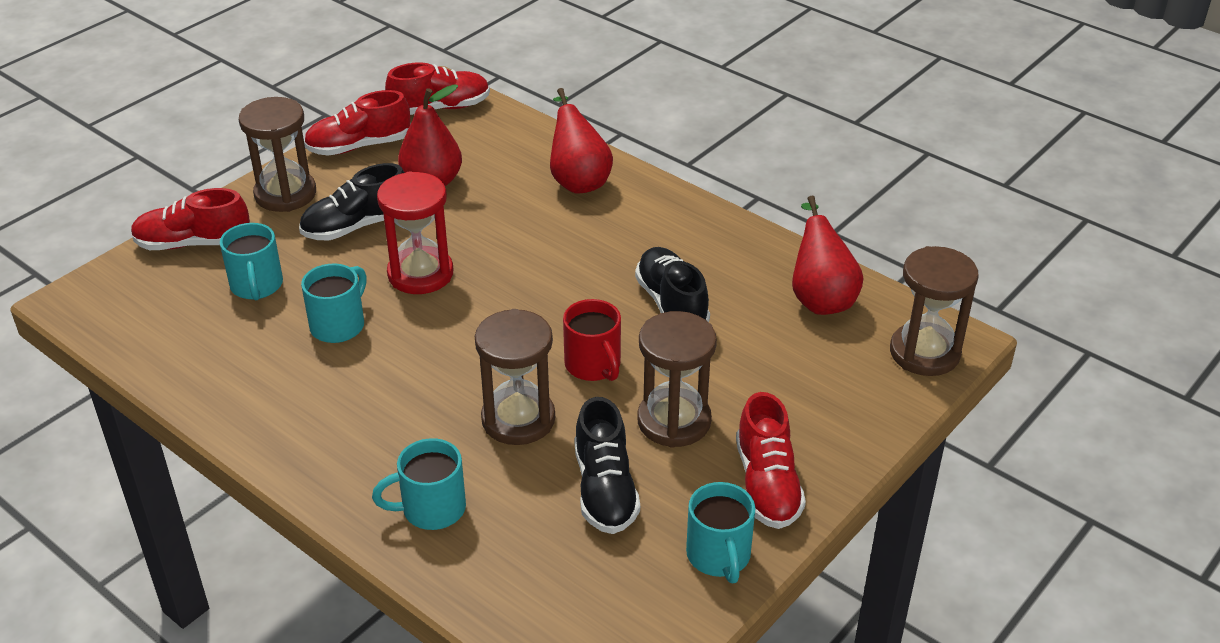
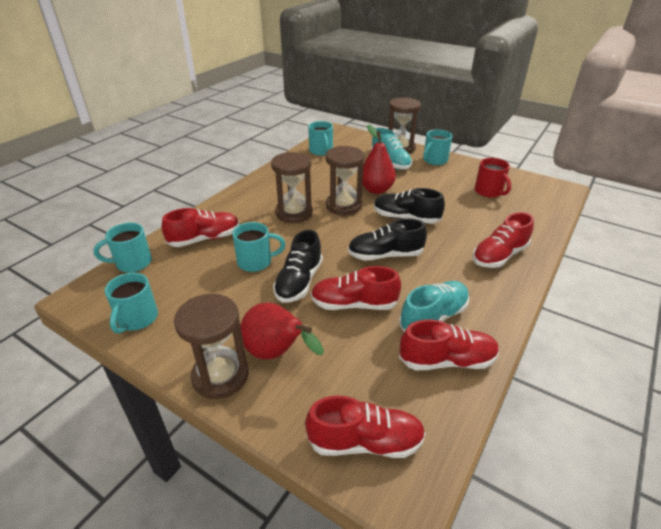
red hourglass: [377,171,453,294] = 1 -> none = 0
red pear: [398,84,462,186] [550,88,613,194] [792,196,863,315] = 3 -> [240,303,324,359] [363,125,396,194] = 2
red shoe: [131,188,250,250] [304,90,411,156] [385,62,490,115] [736,392,806,529] = 4 -> [162,208,240,247] [305,396,426,458] [311,266,401,310] [399,320,499,370] [473,212,534,268] = 5
turquoise mug: [220,223,283,300] [301,264,367,343] [372,438,466,530] [686,482,755,583] = 4 -> [94,223,152,272] [105,273,158,334] [232,222,285,272] [308,121,333,156] [423,129,452,165] = 5
turquoise shoe: none = 0 -> [371,128,412,170] [399,281,469,332] = 2

